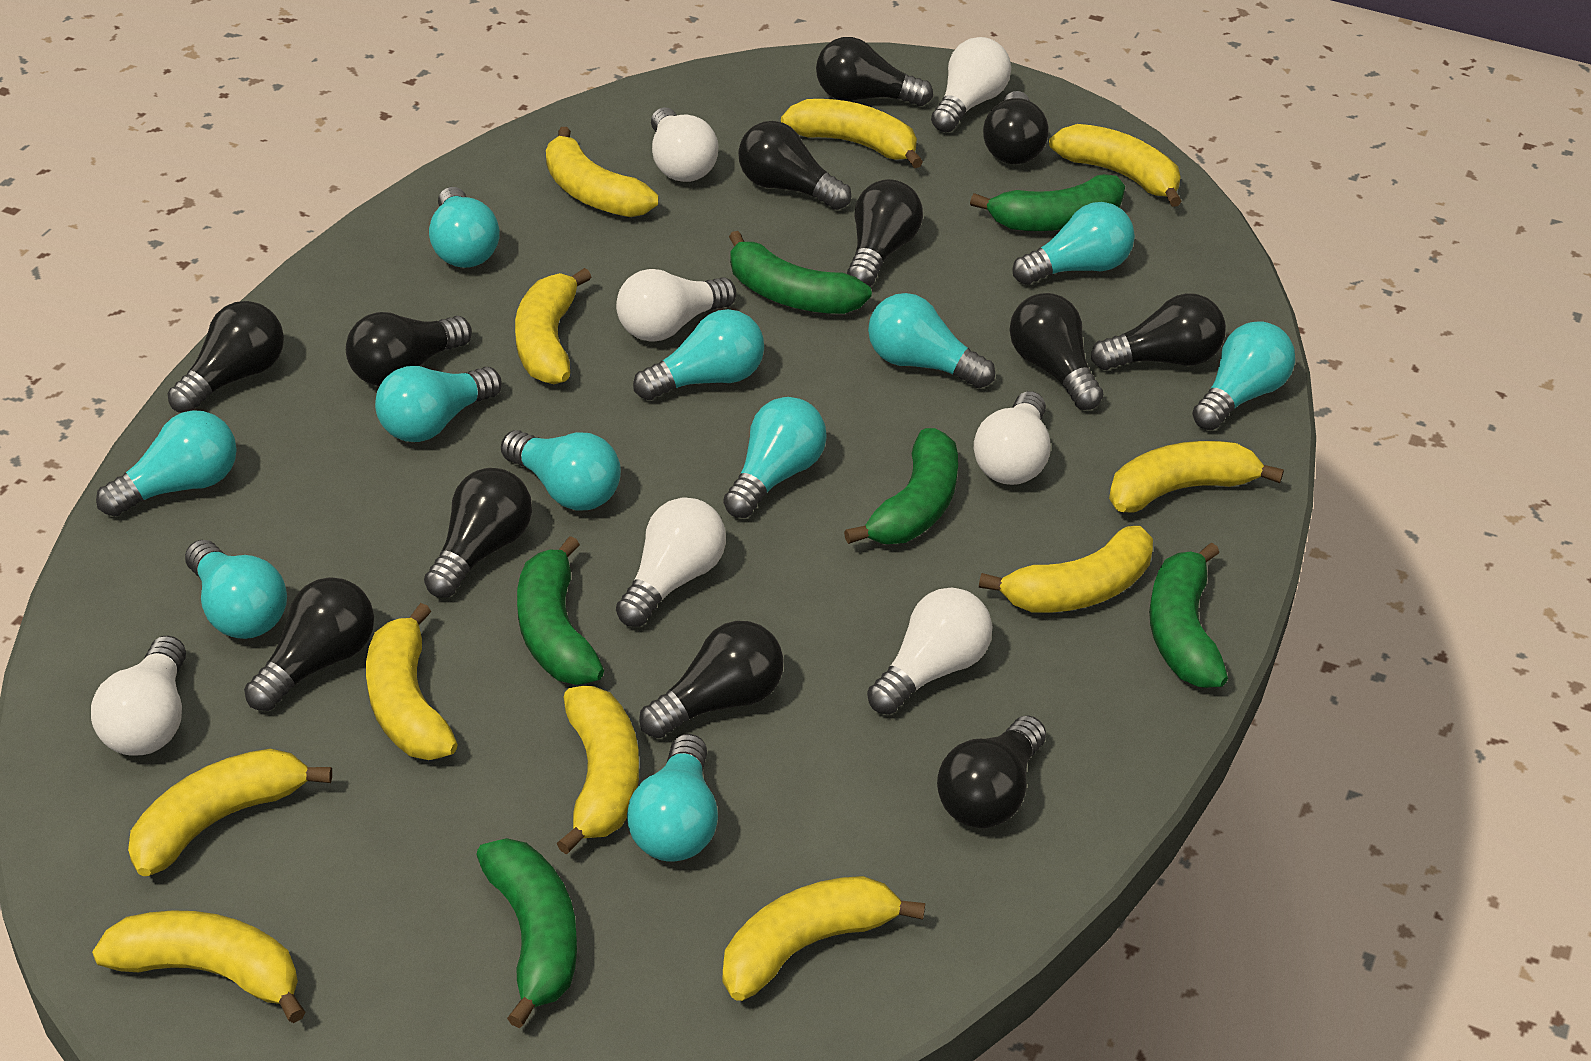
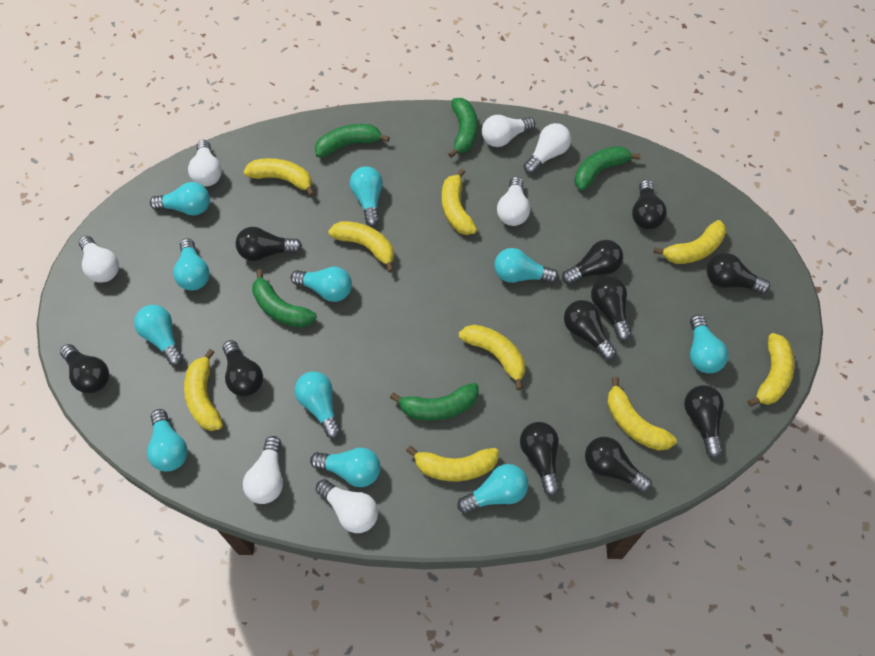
black light bulb: [167,301,284,413] [244,577,374,711] [346,312,472,386] [424,468,532,597] [639,621,784,738] [738,121,851,210] [816,37,933,106] [847,179,923,286] [937,715,1046,828] [983,91,1048,164] [1010,293,1103,410] [1091,293,1226,370] = 12 -> [60,344,109,393] [223,340,263,397] [236,227,302,261] [520,422,560,496] [562,240,623,284] [564,300,617,360] [585,437,652,492] [591,276,632,341] [632,180,667,229] [684,385,724,458] [707,253,770,294] = 11
green banana: [476,838,577,1028] [517,536,604,685] [729,231,872,314] [844,428,958,544] [970,174,1125,231] [1149,543,1228,688] = 6 -> [252,269,317,328] [315,124,390,158] [390,383,479,421] [448,98,478,158] [574,146,641,191] = 5
yellow banana: [92,910,306,1023] [128,749,332,876] [366,603,458,760] [515,268,591,384] [546,127,658,217] [556,686,639,855] [722,876,925,1001] [781,99,923,168] [979,526,1153,613] [1049,124,1182,207] [1109,441,1284,513] = 11 -> [184,349,223,431] [243,158,315,197] [328,221,394,273] [406,446,499,481] [442,168,477,235] [459,324,525,390] [607,377,677,451] [653,220,726,264] [748,333,795,407] = 9

